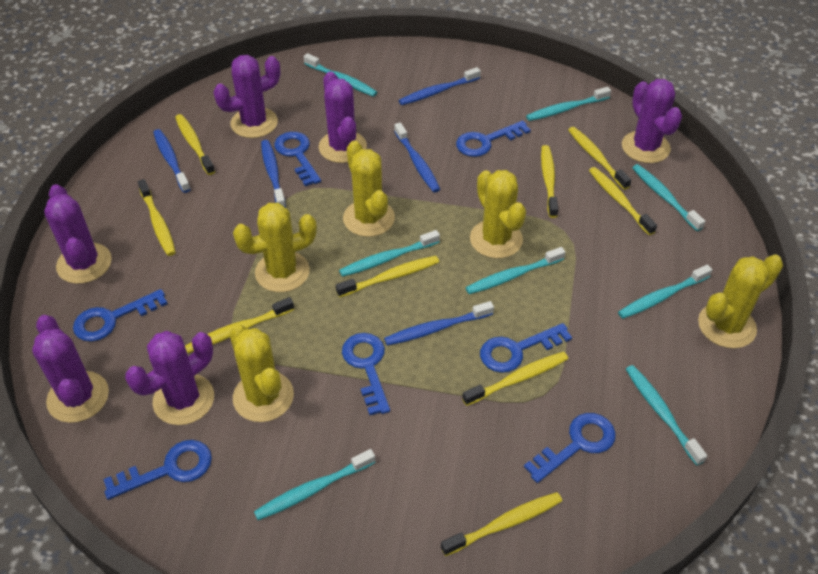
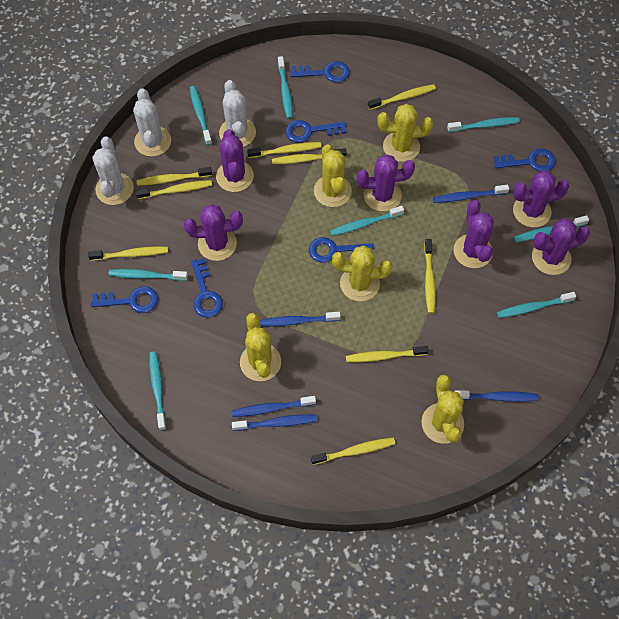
blue key: [73,289,168,342] [103,440,212,500] [274,132,321,186] [342,333,390,415] [456,121,531,157] [480,323,572,373] [524,413,616,483] = 7 -> [91,286,158,313] [191,259,223,318] [285,120,346,143] [290,61,350,83] [309,237,374,263] [494,149,556,172] = 6
white cactus: none = 0 -> [92,136,134,205] [133,88,171,157] [219,80,256,147] = 3

